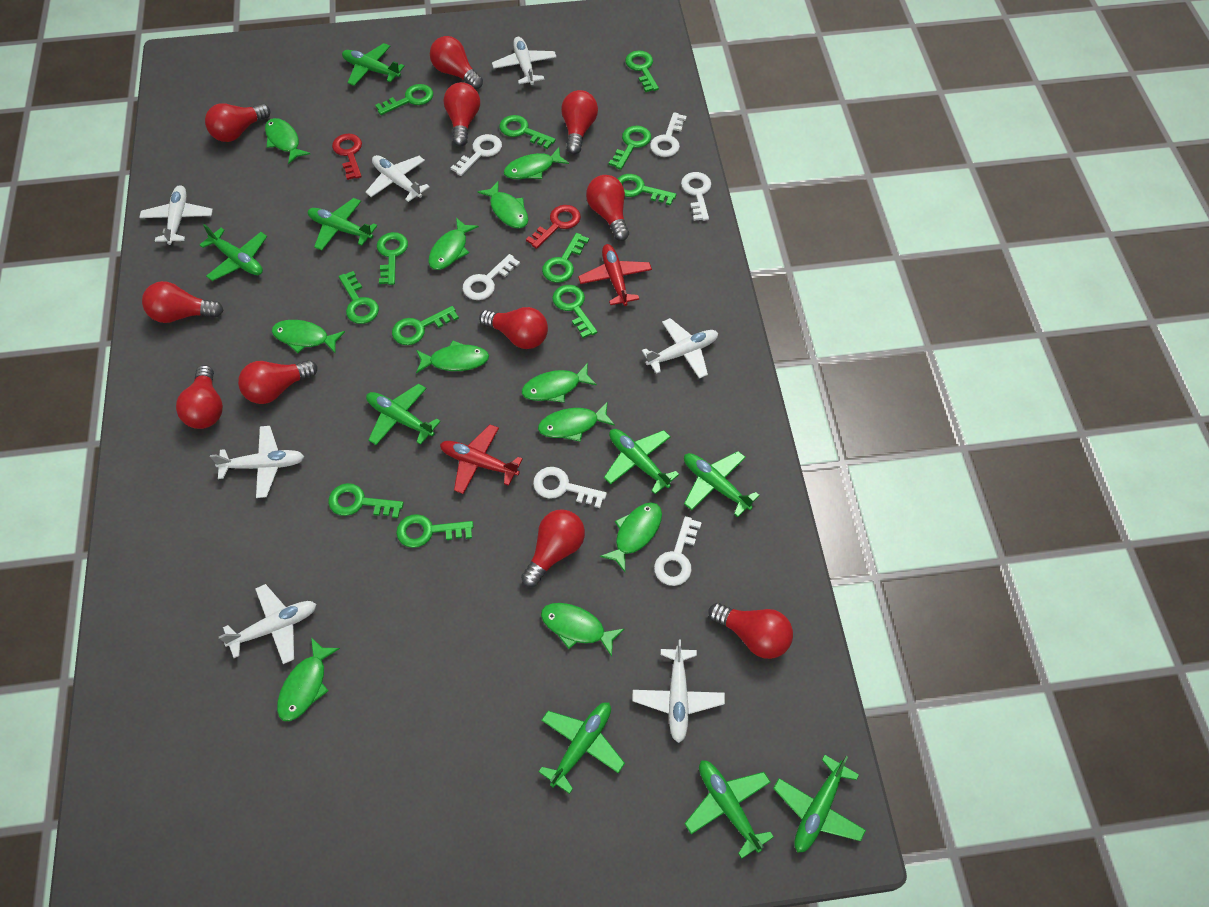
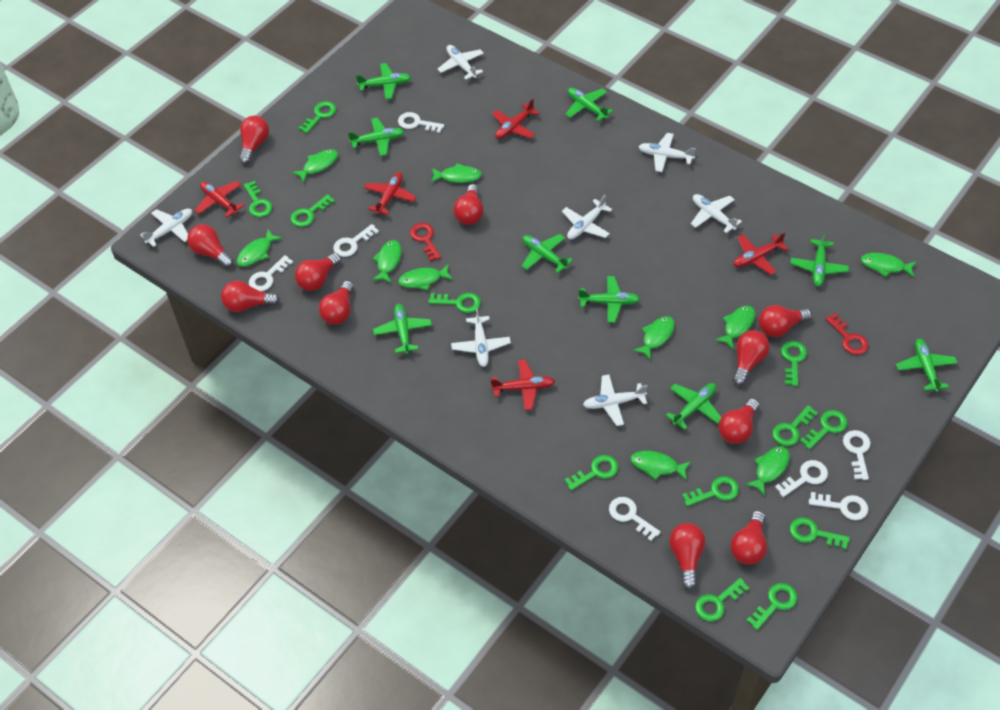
green fish: [265,118,310,164] [272,320,345,354] [277,637,340,721] [416,340,489,373] [428,218,479,270] [477,181,528,229] [504,147,569,179] [522,363,597,403] [538,402,615,442] [541,603,625,657] [600,502,662,572] = 11 -> [237,229,282,267] [291,149,338,183] [372,240,401,283] [398,264,453,290] [431,163,482,183] [630,451,691,481] [633,316,675,360] [715,306,755,349] [745,446,790,496] [861,253,916,277] = 10
red plane: [440,424,523,494] [578,244,652,306] = 2 -> [194,181,244,217] [364,172,416,215] [490,360,555,411] [492,99,540,139] [734,232,788,275] = 5
white key: [450,134,502,176] [463,254,520,300] [533,467,607,508] [650,112,687,157] [654,516,702,586] [681,172,711,221] = 6 -> [249,255,293,291] [333,224,379,257] [398,112,444,133] [609,497,660,541] [775,460,828,497] [809,492,868,520] [843,430,871,480] = 7

